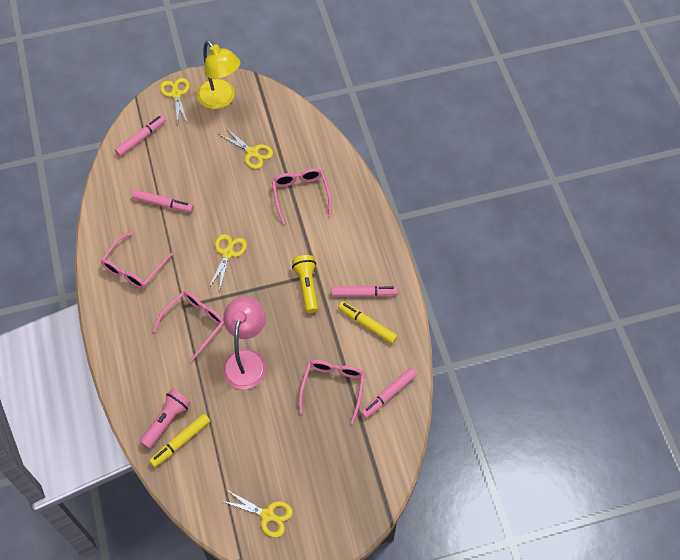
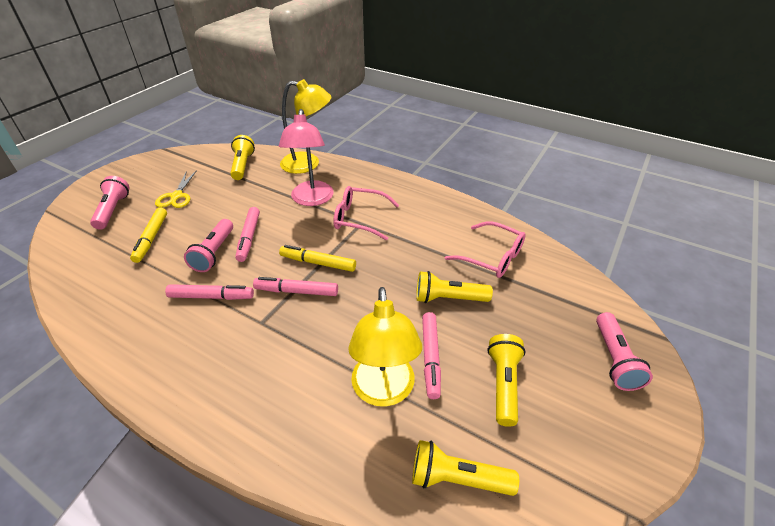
pink flashlight: [140,389,191,449] = 1 -> [90,176,129,230] [184,219,233,272] [596,312,653,391] = 3
pink glasses: [101,232,173,289] [153,291,224,362] [272,168,332,224] [299,360,365,424] = 4 -> [333,186,399,240] [445,221,526,278] = 2
yellow flashlight: [292,255,319,313] = 1 -> [230,135,255,180] [412,440,519,496] [416,271,493,303] [487,334,526,427] = 4
yellow lamp: [197,41,240,109] = 1 -> [280,79,332,174] [348,287,422,407] = 2
yellow scissors: [160,78,190,124] [208,234,247,291] [218,127,273,169] [222,490,293,537] = 4 -> [155,170,197,208] = 1

